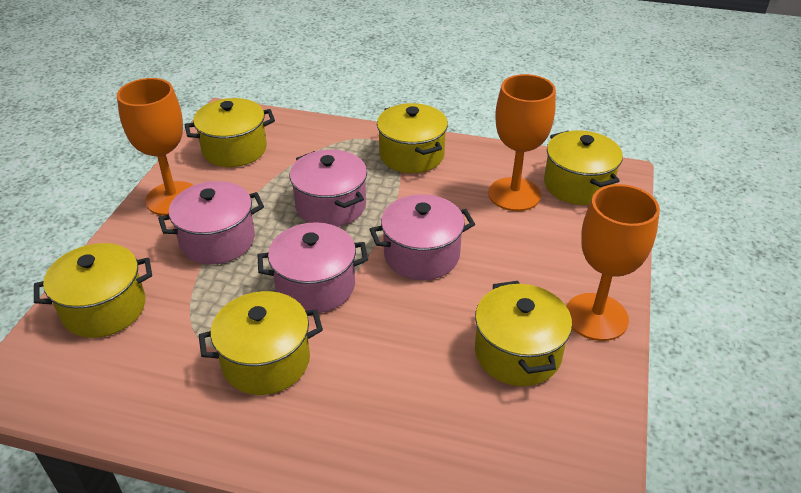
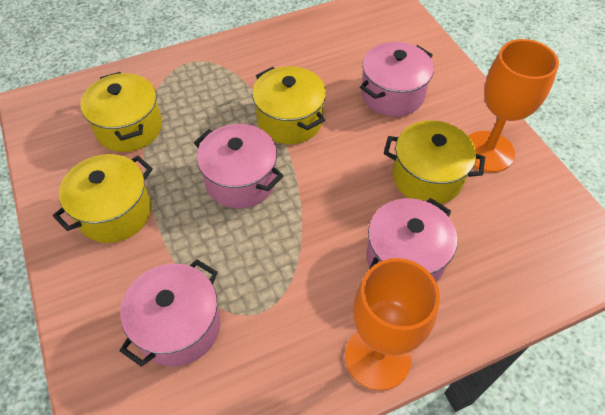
orange goblet: [117,78,193,216] [488,74,556,211] [566,184,660,341] = 3 -> [345,258,440,391] [468,39,559,172] = 2
yellow pot: [34,243,152,338] [185,98,275,167] [199,291,323,395] [377,103,448,173] [475,281,572,386] [544,130,623,205] = 6 -> [53,154,153,243] [80,72,162,152] [252,66,326,144] [384,120,485,204] = 4

